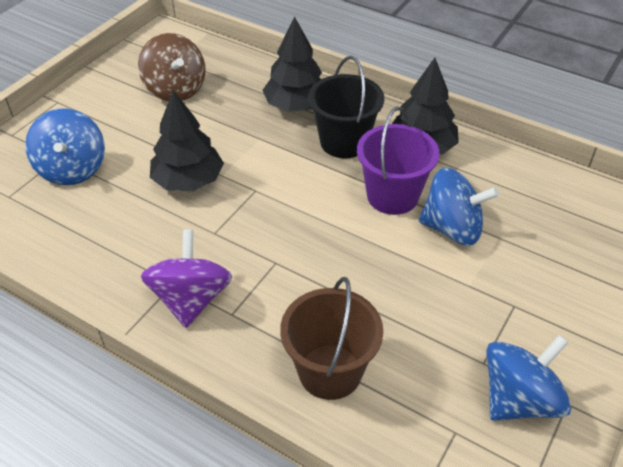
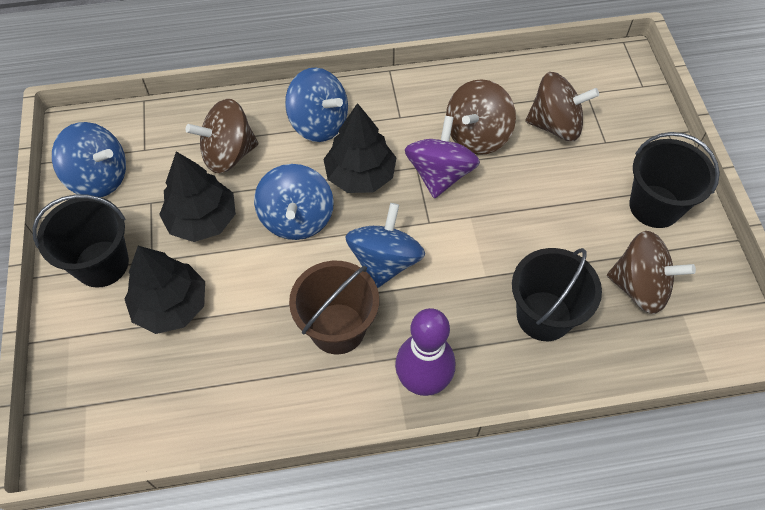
black bucket: [308,56,384,158] = 1 -> [33,194,129,288] [512,248,602,341] [629,132,720,228] = 3
blue spinning top: [25,109,105,185] [419,168,499,246] [486,335,571,421] = 3 -> [52,122,126,198] [254,164,334,240] [285,68,348,142] [345,203,425,288] = 4
brown spinning top: [138,33,206,101] = 1 -> [186,99,258,173] [446,79,516,155] [525,72,599,141] [607,231,696,314] = 4
purple bowling pin: none = 0 -> [395,308,455,396] = 1
purple bucket: [357,107,439,215] = 1 -> none = 0

